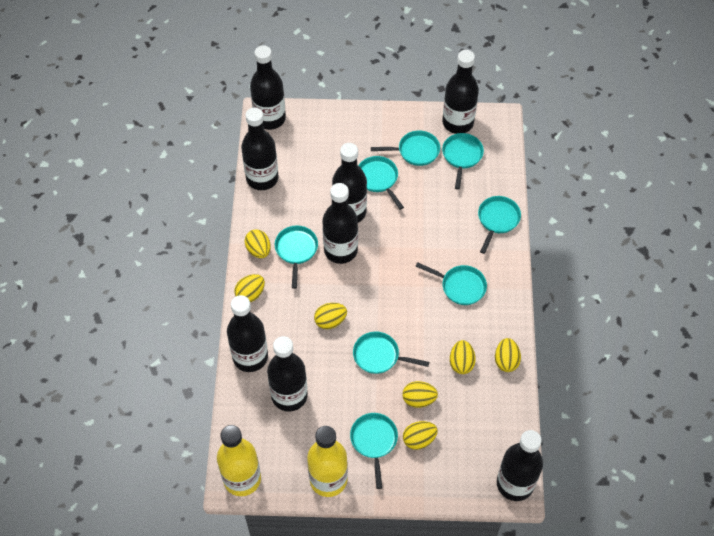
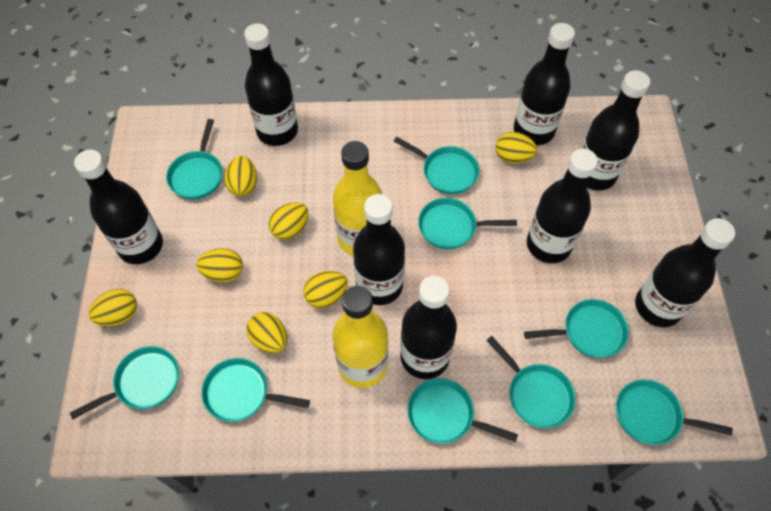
turquoise pan: [275,225,318,289] [350,413,398,489] [353,332,429,374] [358,156,404,210] [371,131,440,166] [415,262,487,305] [442,133,484,190] [478,196,521,254] = 8 -> [70,346,179,419] [166,119,223,199] [201,358,310,422] [394,137,479,194] [407,378,518,444] [418,198,517,249] [486,336,576,428] [524,299,629,358] [616,379,733,445] = 9

